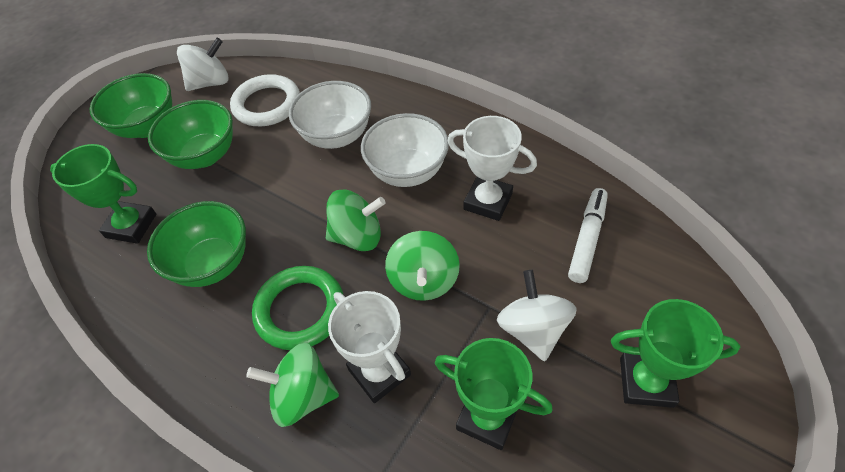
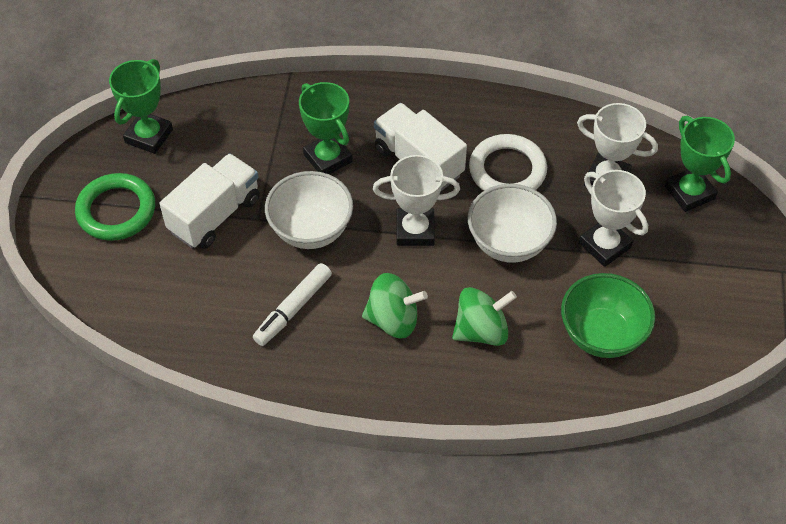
green bowl: [90,73,172,138] [147,201,246,287] [148,100,233,169] = 3 -> [561,273,655,358] = 1
green spinning top: [246,343,339,427] [326,189,386,251] [385,231,460,301] = 3 -> [362,273,428,339] [452,287,517,346] = 2
white spinning top: [177,38,229,91] [497,270,577,361] = 2 -> none = 0
white trophy: [328,291,411,403] [448,116,537,221] = 2 -> [373,155,460,246] [577,103,658,186] [579,170,648,267] = 3
white truck: none = 0 -> [160,153,260,249] [374,103,467,191] = 2

